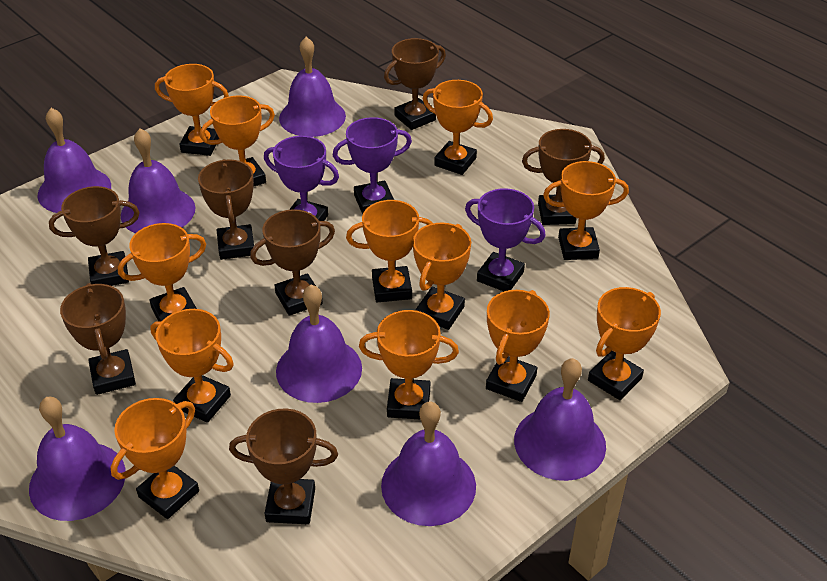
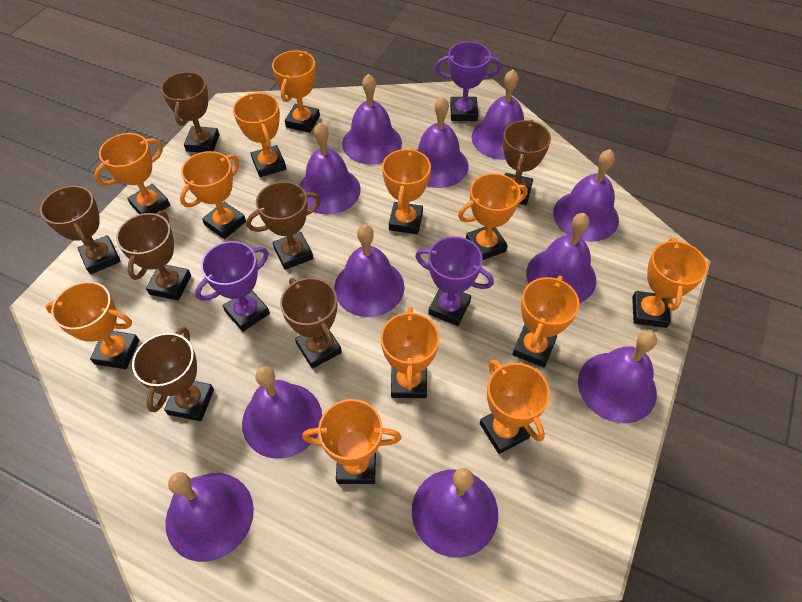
purple bell: [29,397,126,521] [37,108,111,213] [121,128,196,233] [276,285,362,403] [279,37,346,137] [381,401,476,526] [514,358,606,481] = 7 -> [165,472,254,562] [242,367,322,459] [299,123,361,214] [334,224,404,317] [342,74,402,165] [412,468,498,558] [416,97,468,188] [472,69,524,160] [526,213,596,303] [553,149,619,242] [578,331,657,423] = 11

